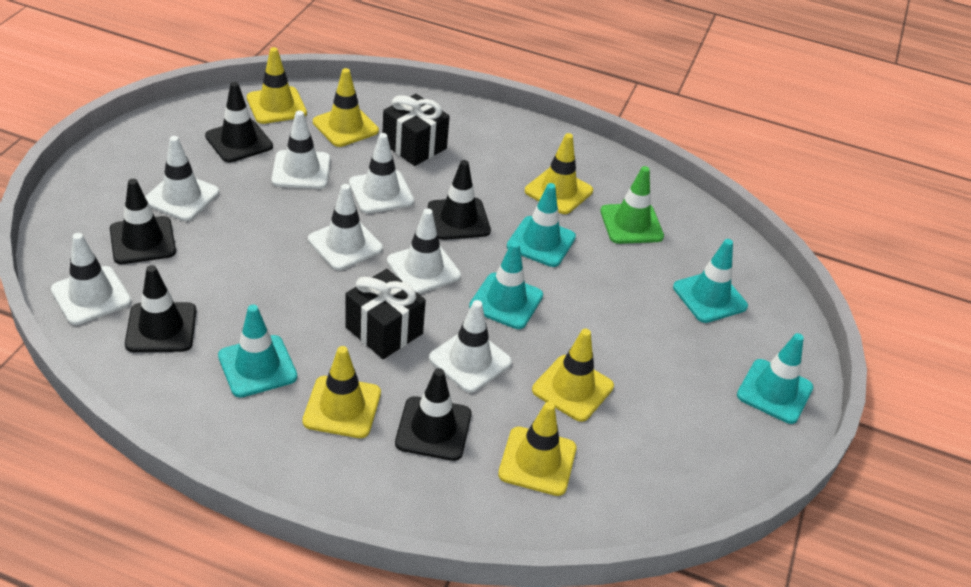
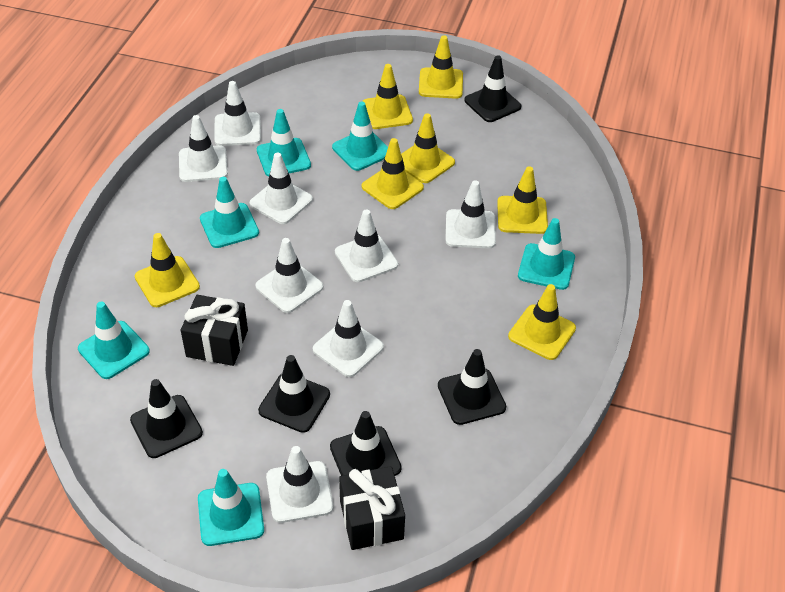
green traffic cone: [600,166,664,244] = 1 -> none = 0
turquoise traffic cone: [218,304,297,398] [469,241,543,329] [507,183,576,267] [673,239,748,323] [737,333,813,424] = 5 -> [78,301,150,379] [198,469,264,546] [200,177,259,248] [257,109,311,177] [332,101,388,171] [518,218,575,290] = 6
white traffic cone: [51,233,131,325] [145,136,219,221] [272,111,330,189] [308,184,383,270] [349,133,414,214] [387,208,461,294] [429,300,512,393] = 7 -> [179,115,228,182] [214,81,261,146] [250,153,313,224] [255,238,323,313] [266,446,333,523] [313,300,384,377] [335,210,398,282] [445,180,496,248] = 8
yellow traffic cone: [247,47,307,124] [302,346,381,438] [313,68,379,147] [498,402,576,496] [525,133,593,214] [532,329,614,422] = 6 -> [135,233,200,307] [362,138,424,209] [363,64,413,129] [401,113,455,183] [419,35,463,99] [497,166,548,234] [508,284,576,360] = 7

